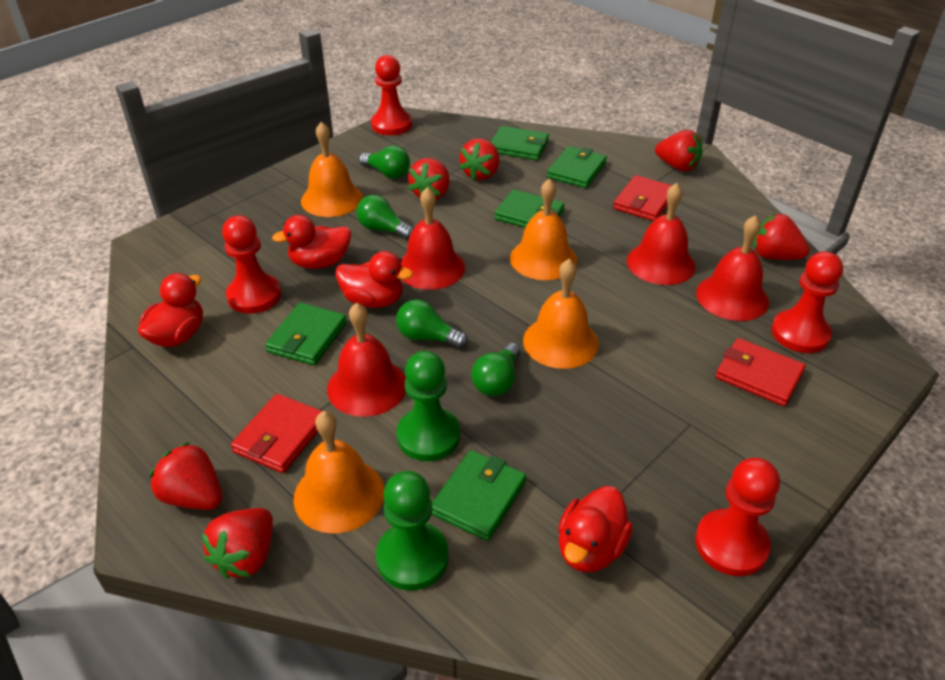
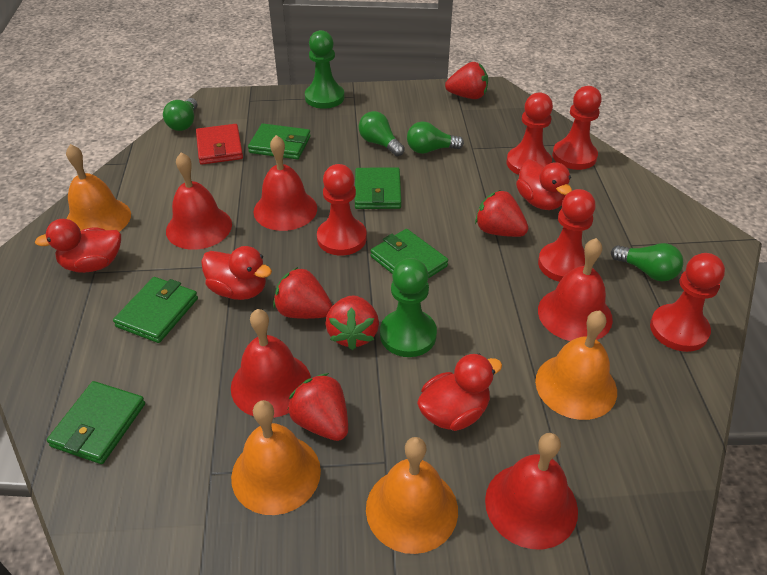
red bell: [327,303,406,417] [401,187,465,290] [627,183,696,285] [696,215,769,321] = 4 -> [166,152,232,250] [231,309,311,418] [253,135,317,231] [485,433,578,549] [538,238,613,341] = 5
red pawn: [222,215,281,314] [371,55,412,135] [695,458,780,576] [771,251,843,353] = 4 -> [317,164,367,255] [507,93,553,175] [538,189,596,282] [552,86,602,170] [650,253,725,352] = 5
red strawberry: [149,442,222,510] [202,508,273,579] [408,158,450,200] [459,138,499,180] [655,130,703,171] [753,214,810,260] = 6 -> [273,267,332,319] [288,373,348,441] [326,295,379,350] [445,62,488,99] [475,190,528,237] = 5
red wallet: [231,394,323,473] [613,175,672,221] [716,338,806,406] = 3 -> [196,124,243,165] = 1

